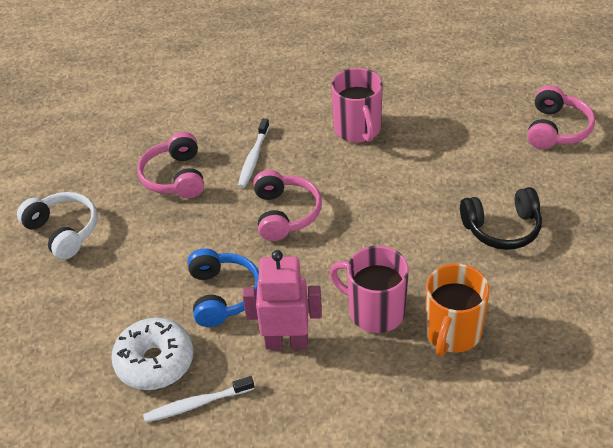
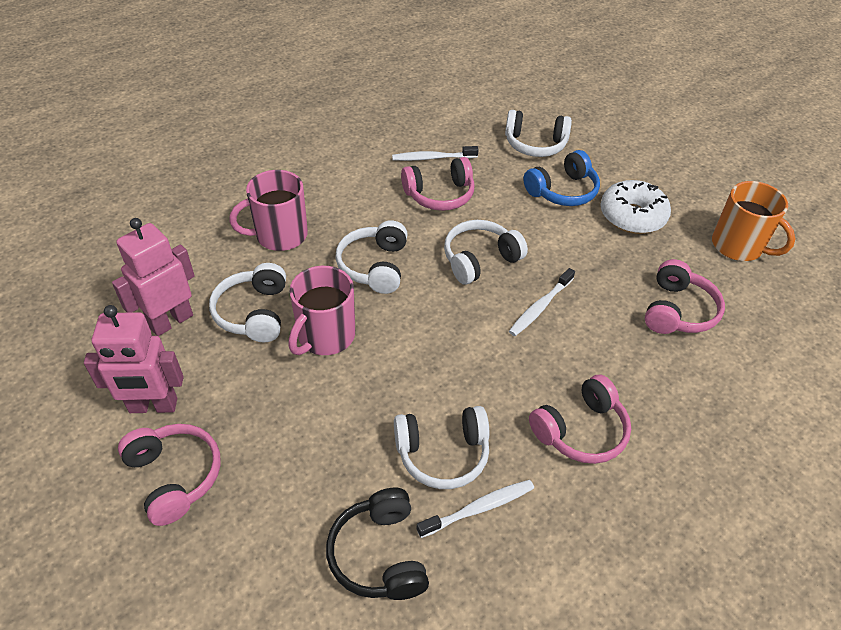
pink headphones: [137,132,204,198] [253,170,322,241] [527,85,595,149] = 3 -> [118,424,221,526] [401,157,475,211] [529,374,631,464] [645,259,725,334] = 4
pink robot: [243,250,322,350] = 1 -> [84,305,184,413] [112,218,195,336] = 2
white headphones: [17,192,98,260] = 1 -> [209,263,286,342] [335,220,408,294] [394,406,489,489] [444,220,528,285] [505,110,572,157] = 5
white toothbrush: [143,376,254,423] [238,118,269,188] = 2 -> [392,146,479,161] [417,480,534,538] [509,268,575,336] = 3

